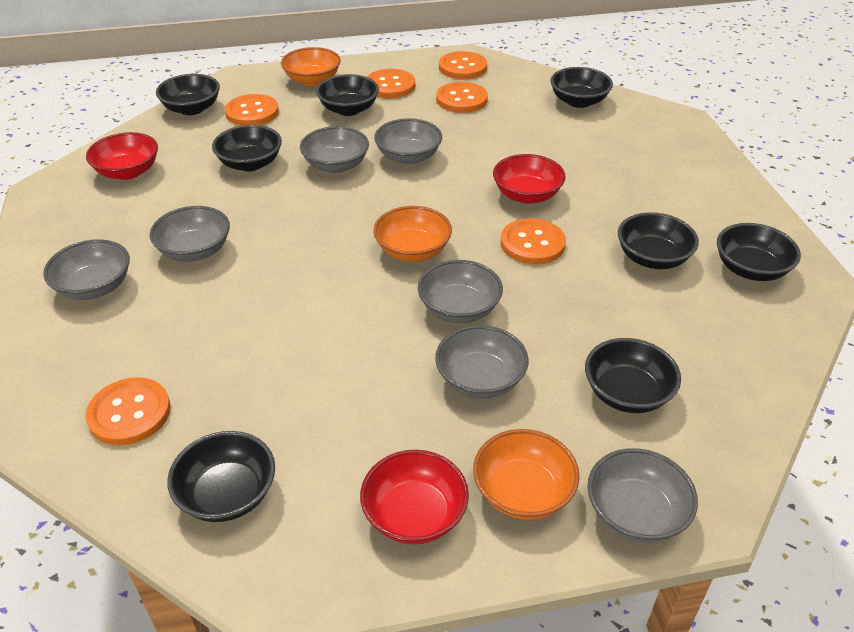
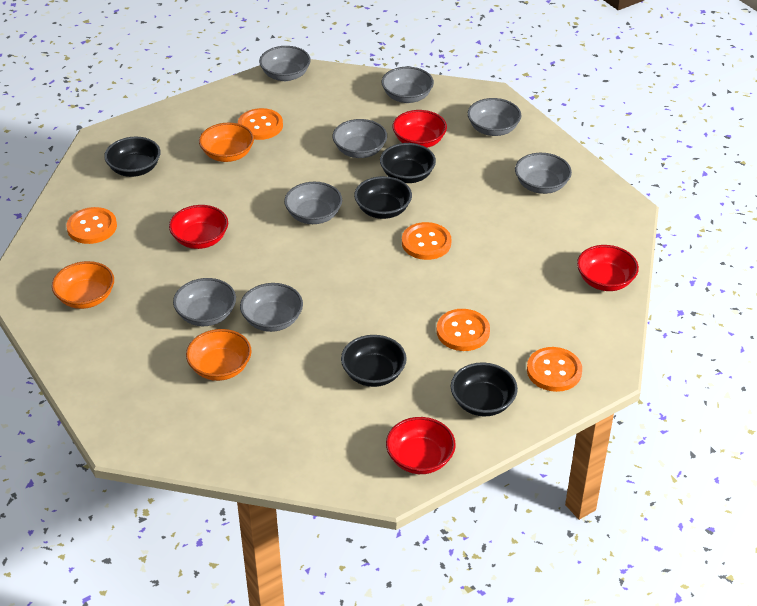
black bowl: [156,74,220,115] [167,431,275,522] [212,125,282,171] [316,74,379,116] [550,67,613,108] [585,338,681,413] [618,212,699,269] [717,223,801,281] = 8 -> [104,137,161,177] [341,335,407,387] [354,176,412,219] [380,143,436,183] [451,362,518,416] = 5
grey bowl: [43,239,130,300] [150,206,230,262] [300,126,369,173] [374,118,442,164] [418,260,503,323] [435,325,529,399] [587,448,698,543] = 7 -> [173,278,236,326] [240,283,303,332] [259,46,311,81] [284,182,342,224] [333,119,387,158] [382,67,434,103] [467,98,521,136] [515,153,572,194] = 8
orange button: [85,377,171,445] [225,94,279,126] [367,69,415,98] [436,82,488,113] [439,51,487,79] [501,218,566,265] = 6 -> [67,207,117,244] [238,108,283,140] [402,222,452,260] [437,309,490,351] [527,347,582,392] = 5
red bowl: [86,132,158,180] [360,450,469,544] [493,154,566,204] = 3 -> [169,205,228,249] [386,417,456,474] [393,110,447,148] [577,245,639,291] = 4

